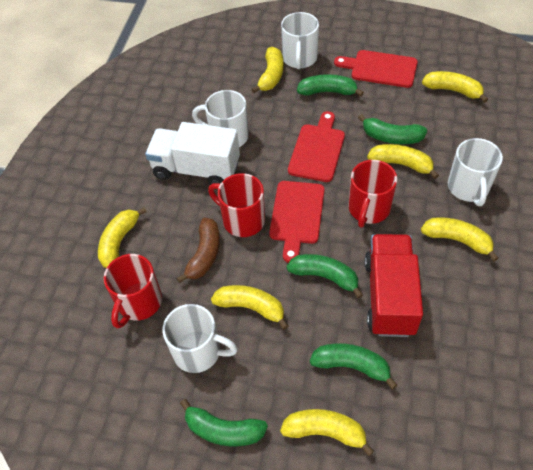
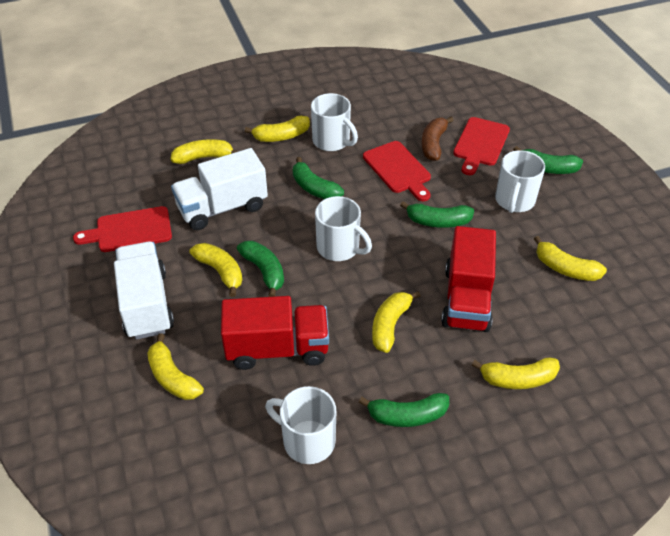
red mug: [104,254,162,329] [208,173,265,237] [348,160,397,228] = 3 -> none = 0
red truck: [364,234,423,337] = 1 -> [221,296,329,370] [441,226,496,332] = 2
white truck: [145,122,240,185] = 1 -> [114,241,174,339] [171,148,268,230] = 2

